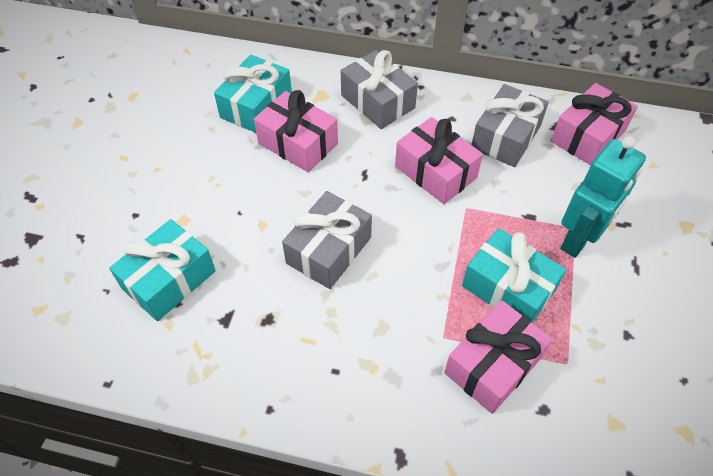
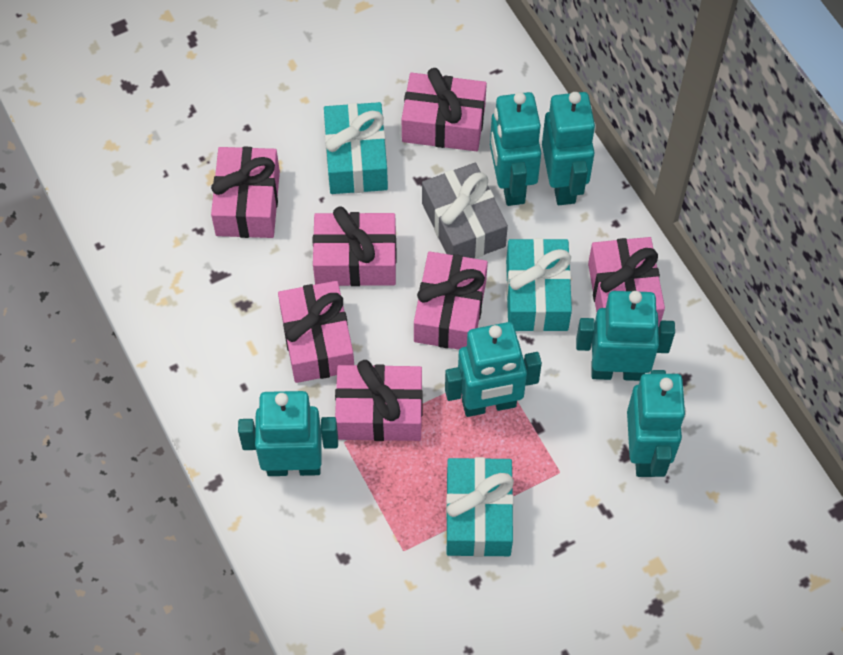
grey gift: [282,191,372,289] [341,50,418,129] [472,84,549,167] = 3 -> [422,163,508,258] = 1
pink gift: [254,90,338,172] [395,117,483,204] [444,301,552,414] [551,83,638,165] = 4 -> [211,147,280,238] [278,281,354,383] [313,207,397,286] [335,360,423,441] [402,68,487,151] [414,251,488,350] [588,237,665,328] = 7
turquoise robot: [560,136,646,258] = 1 -> [238,391,338,476] [445,322,542,417] [490,92,541,206] [542,92,596,205] [576,291,675,381] [627,370,686,477] = 6

